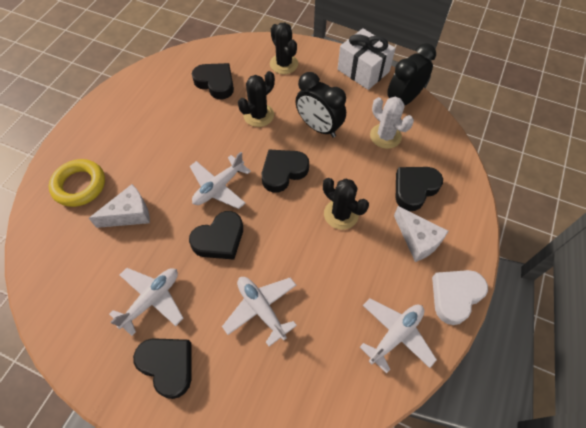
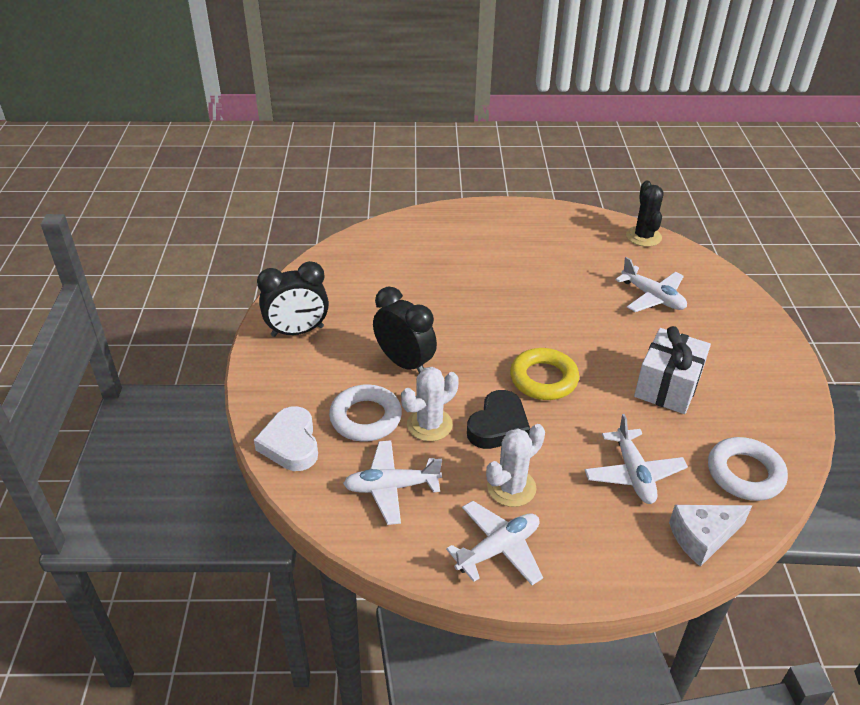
black cactus: [238,71,275,127] [270,22,298,74] [323,178,369,230] = 3 -> [626,180,664,247] = 1
black heart: [133,338,191,399] [189,211,243,260] [192,63,234,99] [262,149,309,193] [396,167,443,211] = 5 -> [467,390,530,449] = 1
white cactus: [370,96,414,149] = 1 -> [401,367,459,441] [486,424,545,507] = 2
white cheese: [88,184,150,228] [394,206,449,262] = 2 -> [669,505,752,567] = 1
white ring: none = 0 -> [329,384,402,442] [708,437,788,501] = 2

